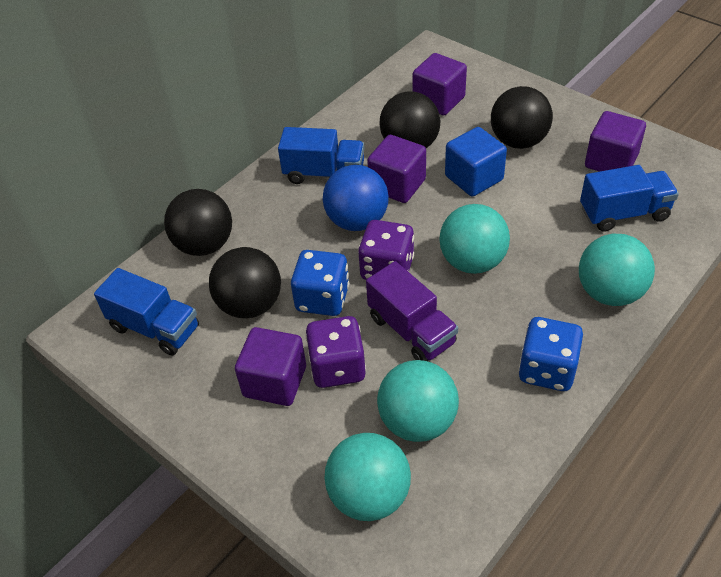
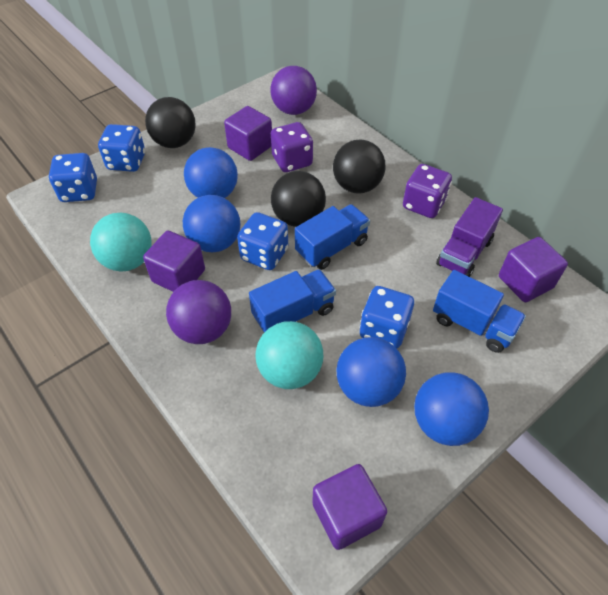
black ball: [164,189,232,256] [209,247,281,318] [379,91,440,148] [491,86,553,149] = 4 -> [145,97,196,148] [271,171,326,227] [333,140,385,194] = 3
blue ball: [323,165,389,231] = 1 -> [183,195,241,253] [184,147,238,198] [336,337,406,407] [414,372,489,446] = 4
blue cube: [445,127,507,197] = 1 -> none = 0
blue dice: [291,250,350,316] [518,317,583,391] = 2 -> [49,153,97,202] [98,124,145,172] [237,212,288,270] [360,286,414,349] = 4
purple ball: none = 0 -> [166,280,231,344] [271,66,317,115] = 2
turquoise ball: [325,433,411,521] [377,360,459,442] [439,204,510,274] [579,234,655,306] = 4 -> [90,212,152,271] [256,321,323,389] = 2

